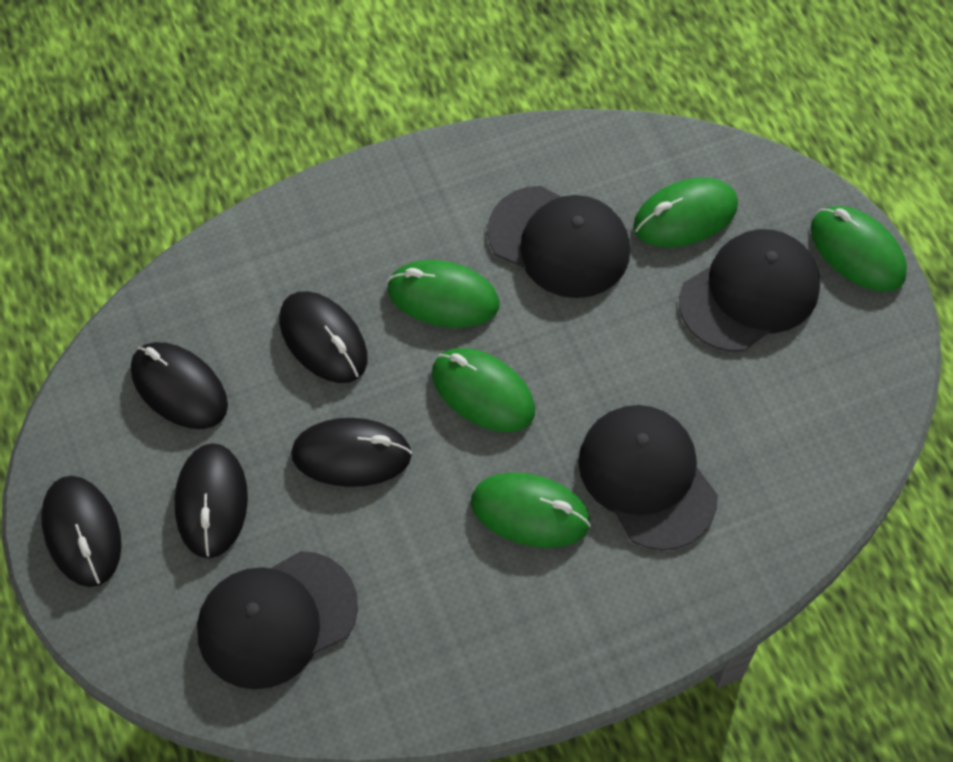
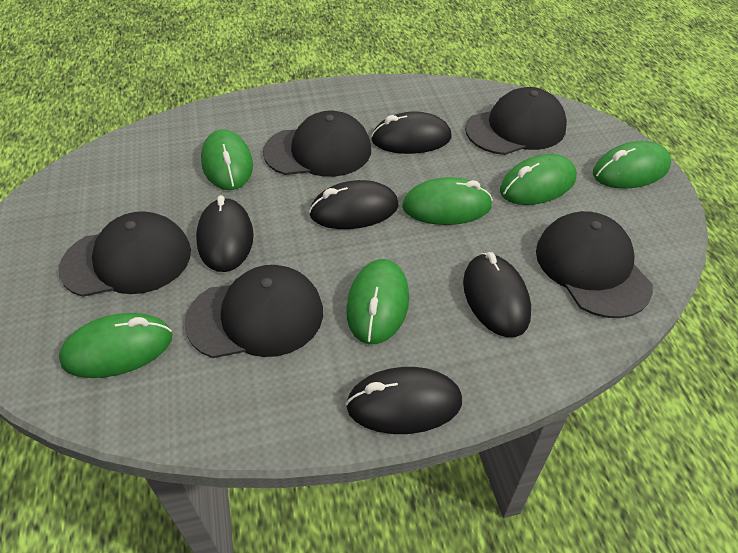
black cap: [197,551,358,689] [487,186,630,298] [578,405,718,550] [679,229,820,352] = 4 -> [58,211,191,297] [184,265,323,358] [263,111,371,177] [465,87,567,155] [536,211,653,318] = 5
green mouse: [387,260,500,328] [432,348,535,432] [471,473,591,548] [633,178,738,247] [811,206,907,292] = 5 -> [59,313,173,378] [201,129,253,190] [346,259,409,344] [402,177,493,225] [500,154,577,205] [593,141,671,189] = 6

